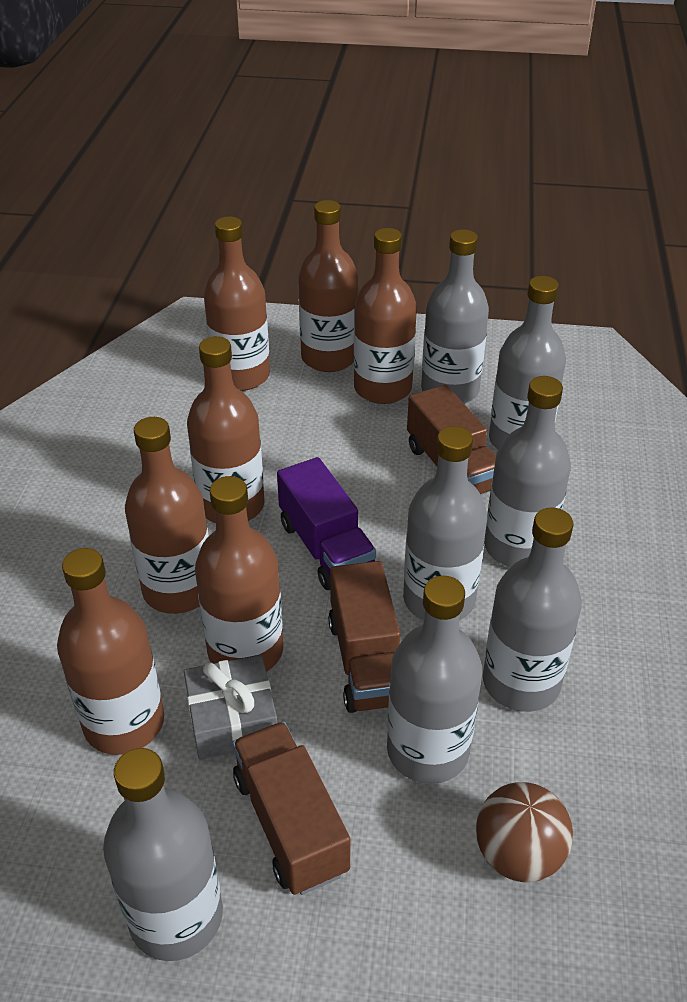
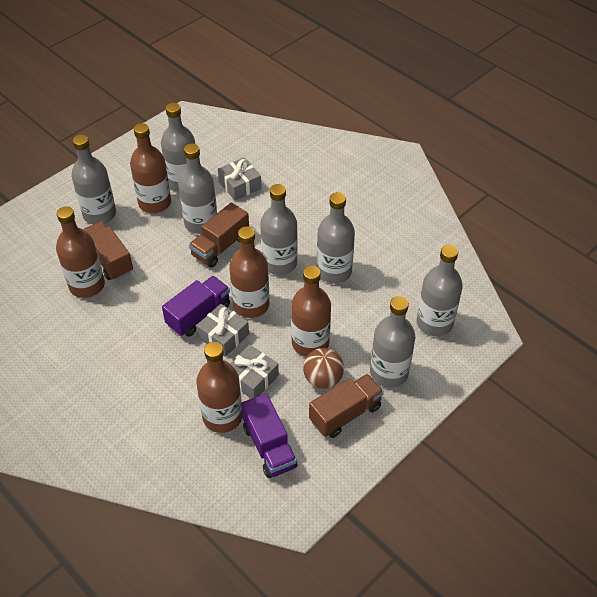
brown bottle: [57,548,164,755] [125,417,209,614] [187,336,265,523] [195,476,283,672] [204,217,270,391] [298,200,358,372] [354,228,417,404] = 7 -> [56,206,105,298] [130,123,171,213] [196,342,242,433] [229,226,270,318] [291,266,331,357] = 5
grey gift: [184,654,277,760] = 1 -> [196,304,249,357] [218,157,262,201] [230,345,279,399] = 3
purple truck: [277,457,376,590] = 1 -> [162,276,230,337] [241,393,298,478] = 2

